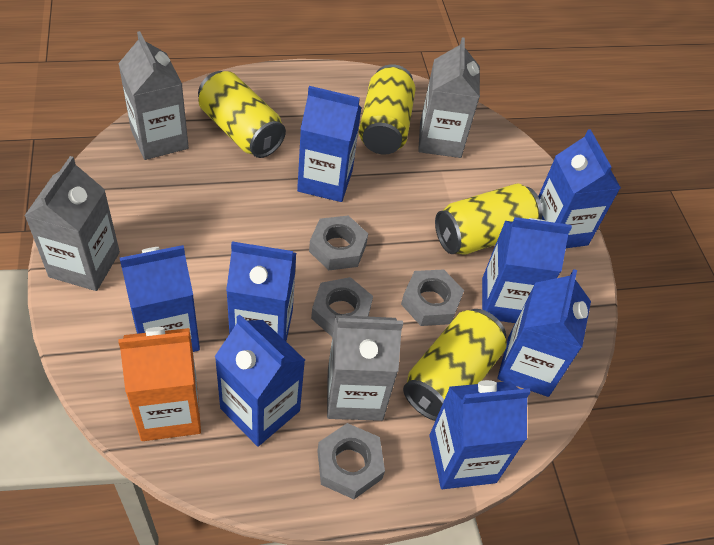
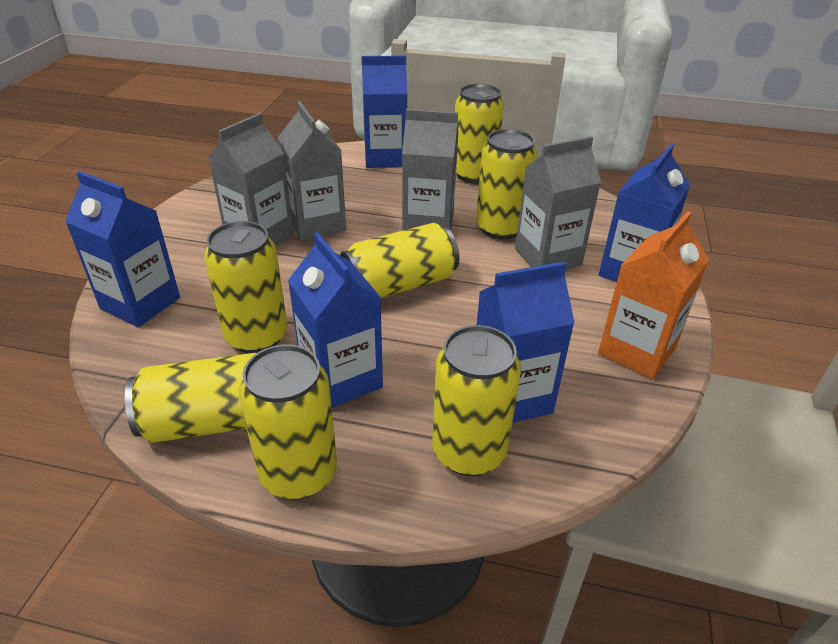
blue carton: [120,245,200,352] [214,314,305,447] [226,241,296,341] [297,86,362,202] [429,380,531,489] [482,217,572,323] [498,269,591,397] [538,129,621,248] = 8 -> [65,171,180,327] [288,232,383,408] [362,56,407,168] [477,261,575,423] [599,144,690,282] = 5
grey nut: [309,215,368,270] [311,277,373,337] [317,423,385,499] [401,269,464,326] = 4 -> none = 0
yellow can: [198,71,286,158] [359,64,415,155] [403,309,507,421] [435,183,543,255] = 4 -> [125,353,256,443] [204,221,287,353] [239,344,337,500] [340,223,460,298] [432,325,521,476] [455,84,504,183] [476,129,537,240] = 7

